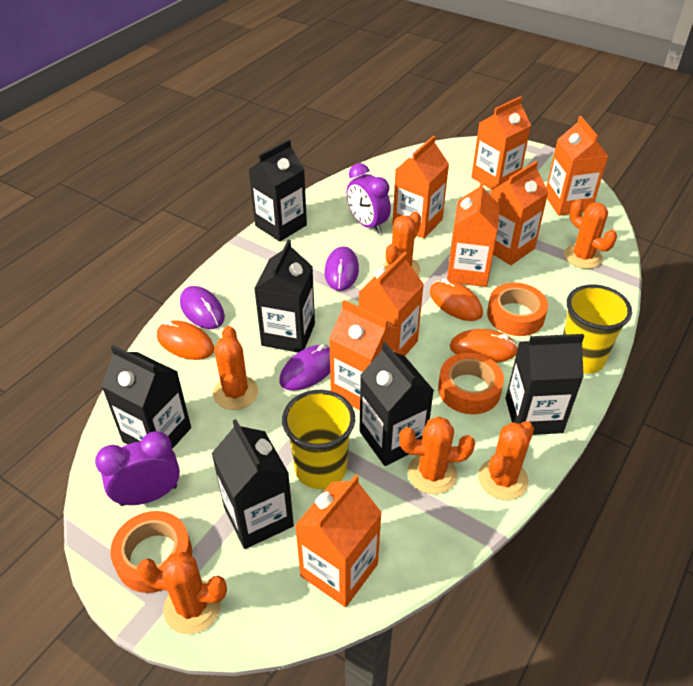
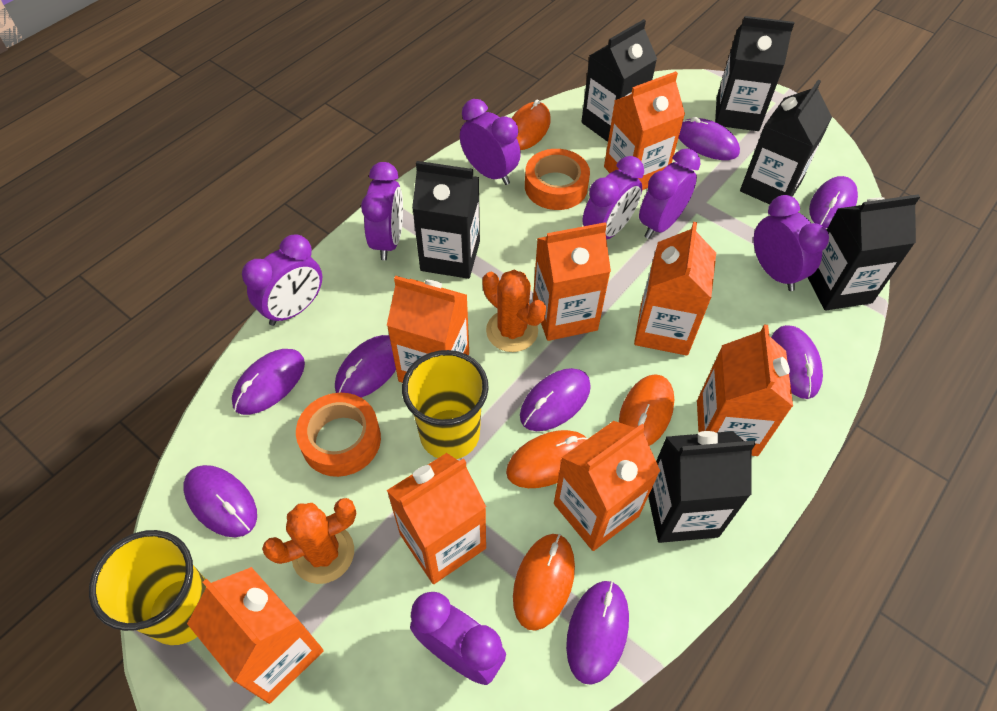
orange cactus: [137,552,227,634] [213,326,258,410] [382,211,421,275] [399,416,475,494] [478,421,534,500] [564,200,617,269] = 6 -> [262,498,356,584] [482,270,546,352] = 2
orange mouse: [157,320,214,360] [430,278,483,321] [450,329,518,363] = 3 -> [506,430,588,488] [512,99,551,150] [513,534,575,631] [619,374,674,446] = 4
orange tape: [110,511,192,593] [438,353,504,414] [487,283,548,336] = 3 -> [296,393,381,477] [525,149,590,210] = 2
purple clock: [95,431,180,506] [347,163,391,234] = 2 -> [242,235,322,326] [361,162,403,261] [410,592,506,685] [460,99,521,185] [582,156,644,240] [639,148,700,239] [754,195,829,291] = 7
purple mouse: [180,286,225,329] [279,344,330,391] [324,246,359,291] = 3 -> [183,465,257,537] [232,349,305,415] [335,335,396,398] [520,368,591,431] [566,580,629,685] [679,117,740,160] [771,325,823,399] [809,176,858,228] = 8

